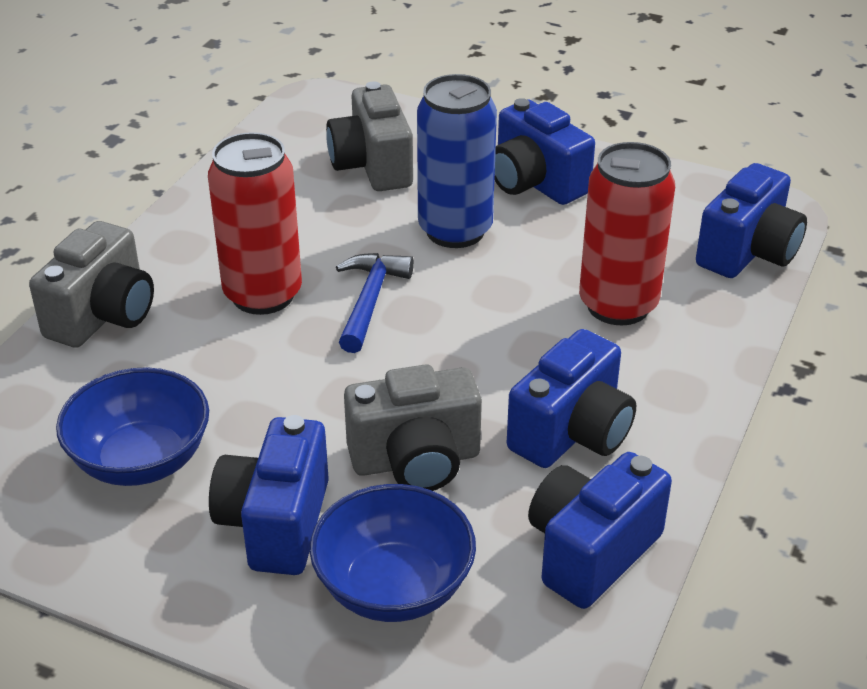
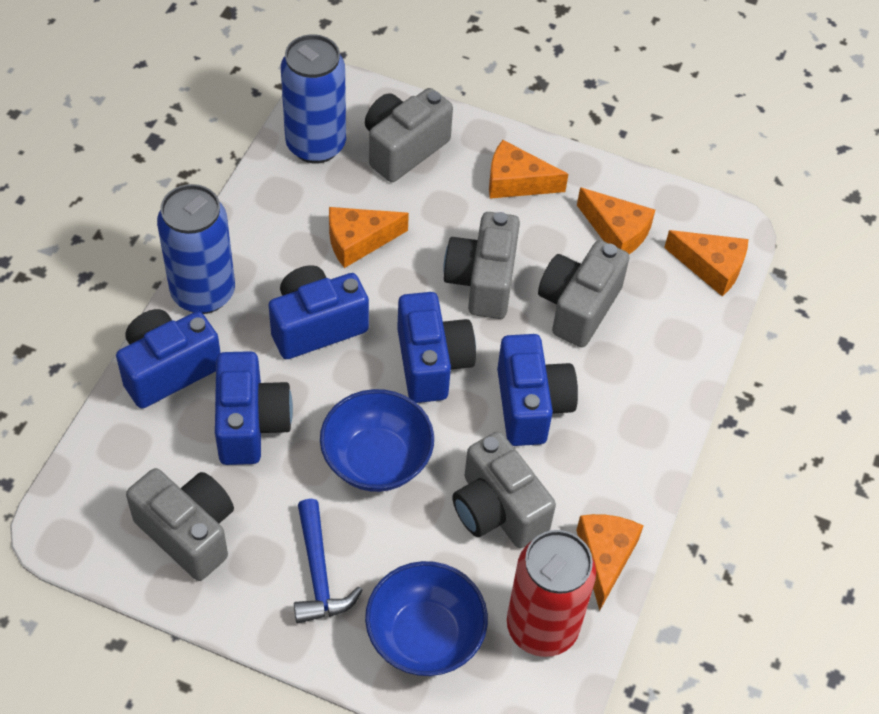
blue can: [417,74,497,248] = 1 -> [157,184,235,314] [281,34,346,163] = 2
grey camera: [29,221,154,348] [326,81,413,191] [344,364,482,491] = 3 -> [126,468,234,581] [365,88,453,182] [443,212,520,319] [452,431,556,548] [538,240,630,347] = 5
orange cheese: none = 0 -> [329,207,409,268] [489,140,568,199] [576,514,643,611] [577,188,655,254] [664,230,748,296] = 5
red can: [208,132,302,315] [579,142,675,325] = 2 -> [507,530,596,657] = 1

